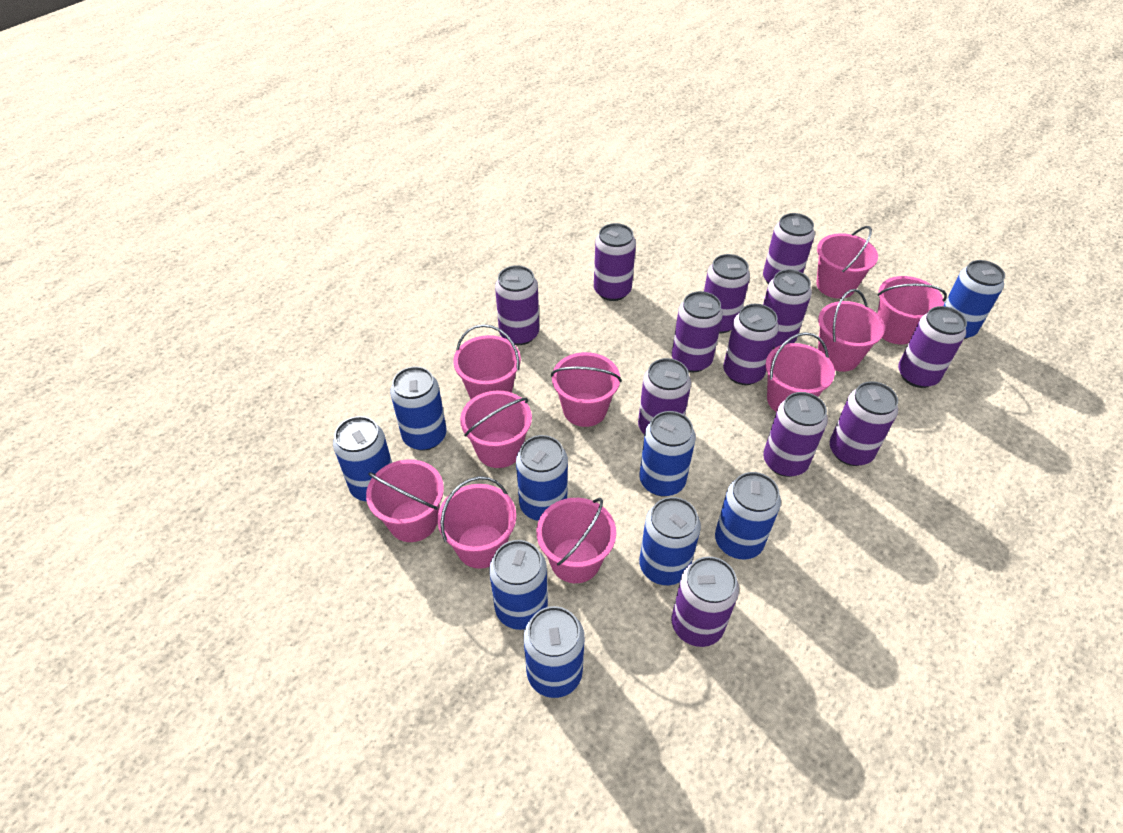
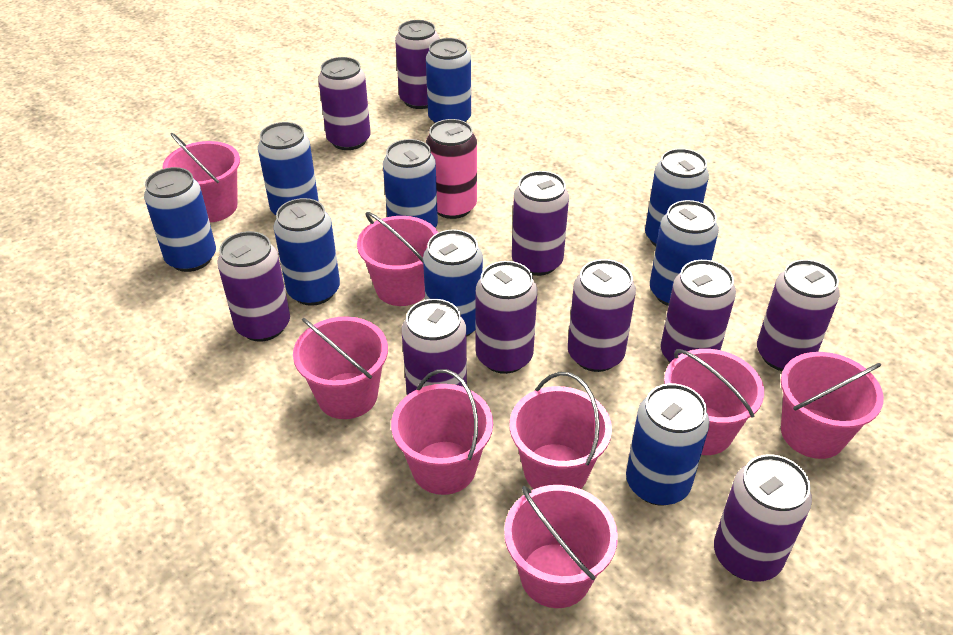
pink bucket: [366,459,444,542] [437,476,516,569] [453,324,521,399] [460,391,532,468] [537,498,616,583] [551,352,622,427] [765,332,835,412] [816,226,878,299] [818,289,885,372] [877,276,947,345] = 10 -> [162,133,240,222] [293,316,388,419] [357,212,438,306] [391,369,493,495] [504,485,618,608] [510,372,612,489] [664,349,764,455] [781,352,884,459] = 8
pink can: none = 0 -> [426,119,477,219] = 1
purple can: [495,265,539,345] [594,223,636,301] [638,358,691,435] [672,291,723,372] [672,557,739,647] [704,254,750,333] [723,304,779,385] [763,213,815,285] [763,269,812,349] [763,392,828,477] [830,381,898,466] [898,306,967,388] = 12 -> [217,231,290,341] [318,57,371,150] [395,20,439,109] [402,299,467,395] [476,261,537,374] [512,171,569,276] [568,259,636,372] [661,260,736,363] [714,454,812,582] [757,260,840,371] = 10

